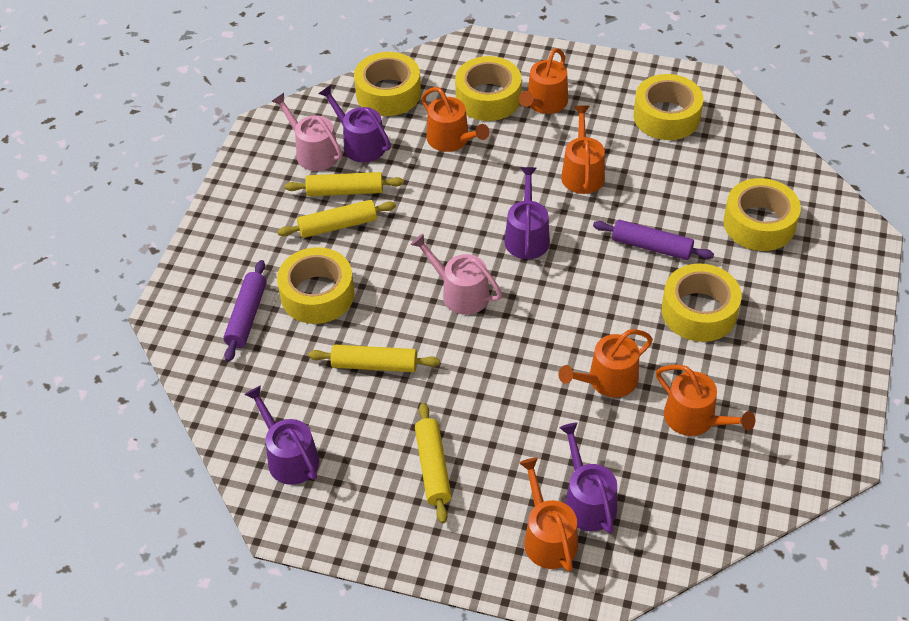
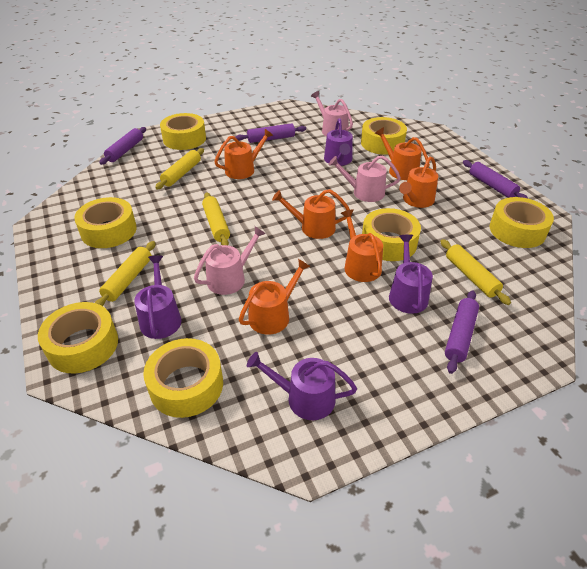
pink watering can: [271,93,342,171] [410,234,502,315] = 2 -> [194,226,266,295] [311,91,353,137] [329,155,401,202] = 3
purple rolling pin: [223,260,266,362] [593,220,714,260] = 2 -> [99,127,146,165] [235,123,306,143] [445,290,479,374] [463,160,528,198] = 4
yellow tape: [277,247,355,324] [354,52,421,116] [455,56,522,121] [633,74,704,140] [662,263,742,342] [723,178,801,251] = 6 -> [38,302,118,373] [74,197,137,248] [143,338,223,418] [160,113,206,150] [361,117,407,155] [362,208,421,261] [490,197,554,248] = 7

